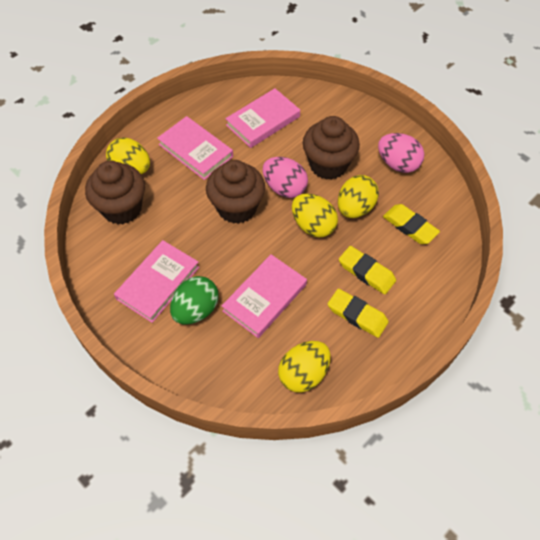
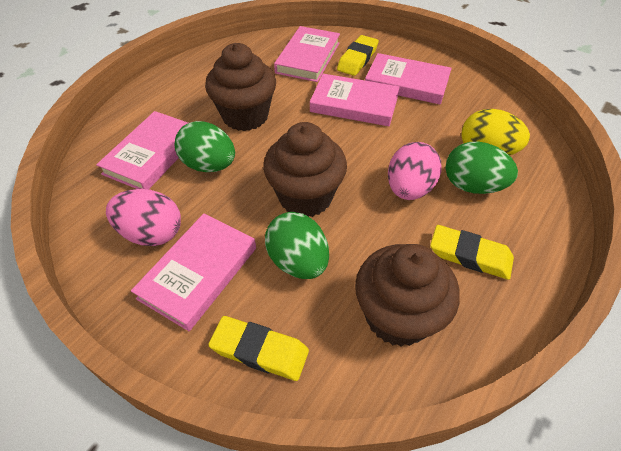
green egg: [170,276,219,324] = 1 -> [175,121,235,172] [265,212,329,279] [445,142,518,194] = 3
pink book: [114,240,199,323] [157,116,233,180] [222,254,307,338] [225,88,300,148] = 4 -> [96,111,188,189] [131,214,256,331] [274,26,340,82] [310,74,400,126] [365,53,452,105] = 5
yellow egg: [106,138,150,174] [278,341,331,393] [292,193,338,237] [338,175,379,218] = 4 -> [461,109,530,156] = 1

